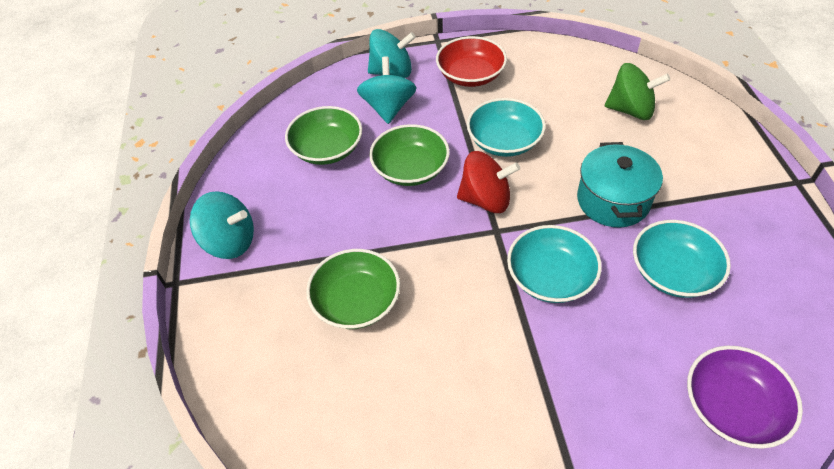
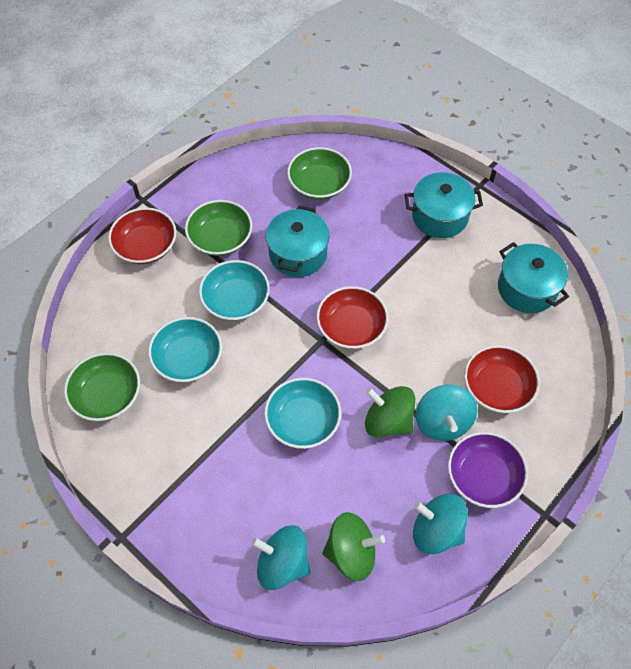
green spinning top: [605,63,670,120] = 1 -> [323,512,385,581] [365,386,415,438] = 2
red bowl: [436,36,507,87] = 1 -> [108,208,176,264] [316,286,388,349] [464,345,540,413] = 3
red spinning top: [457,151,520,213] = 1 -> none = 0
turquoise pot: [577,142,663,227] = 1 -> [266,206,329,277] [405,172,483,238] [498,242,569,313] = 3

